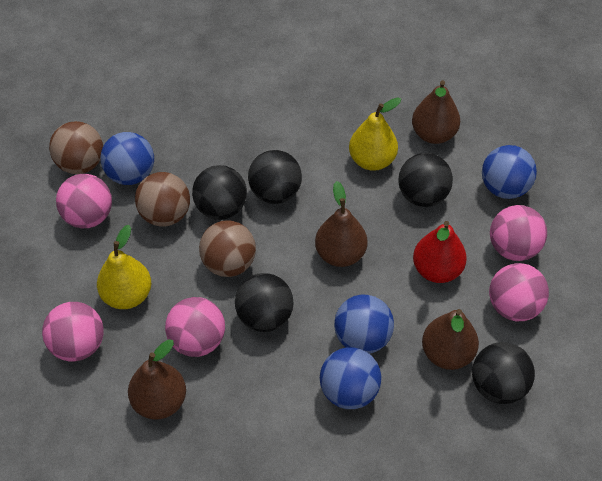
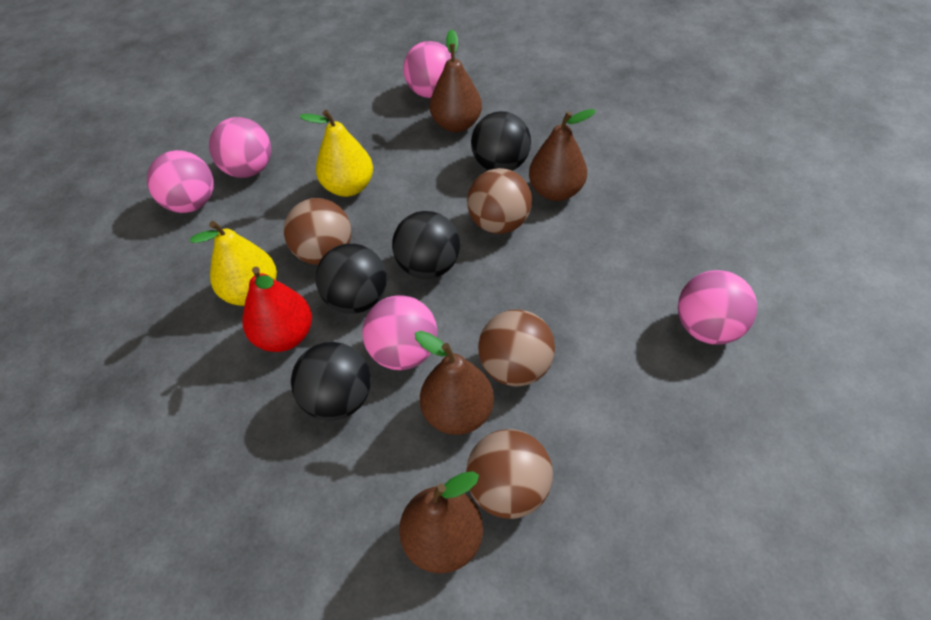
black ball: [192,165,247,220] [235,273,294,332] [248,150,302,204] [398,153,453,207] [472,342,535,404] = 5 -> [291,342,371,421] [316,244,387,314] [392,211,460,279] [471,111,531,171] = 4
blue ball: [100,132,154,185] [320,347,381,409] [334,295,394,354] [482,145,537,199] = 4 -> none = 0
brown ball: [49,121,103,174] [135,172,190,227] [199,220,256,277] = 3 -> [284,198,351,265] [466,429,553,519] [467,168,532,234] [478,310,555,386] = 4

